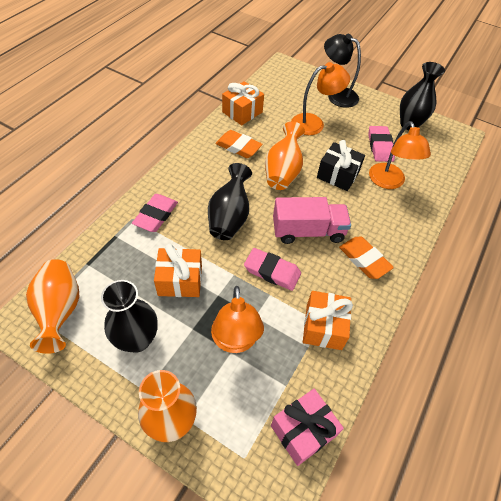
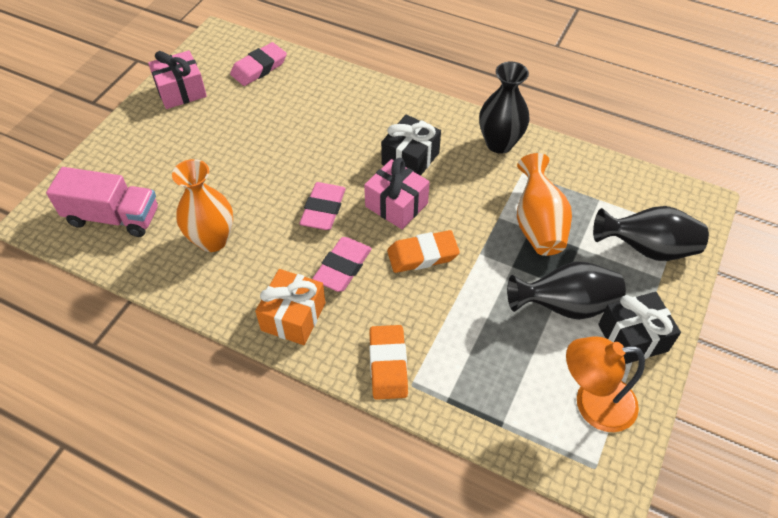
black gift: [317,140,365,191] = 1 -> [381,115,441,176] [598,292,681,364] = 2
black lamp: [324,34,361,108] = 1 -> none = 0
orange gift: [154,244,202,297] [222,81,264,125] [303,291,353,350] = 3 -> [255,269,326,345] = 1
orange lamp: [211,286,264,353] [291,62,350,135] [369,121,431,189] = 3 -> [566,336,645,432] = 1
orange vase: [26,259,79,354] [138,370,197,442] [265,121,305,190] = 3 -> [172,159,233,252] [517,153,572,256] = 2
pink gift: [271,389,344,466] = 1 -> [148,51,207,109] [364,158,430,229] = 2

